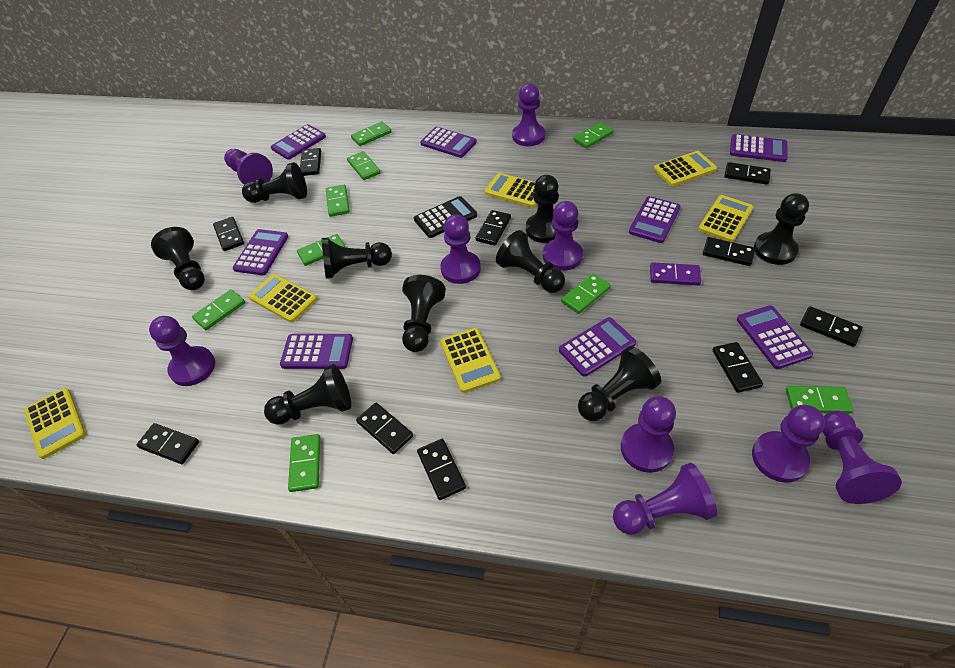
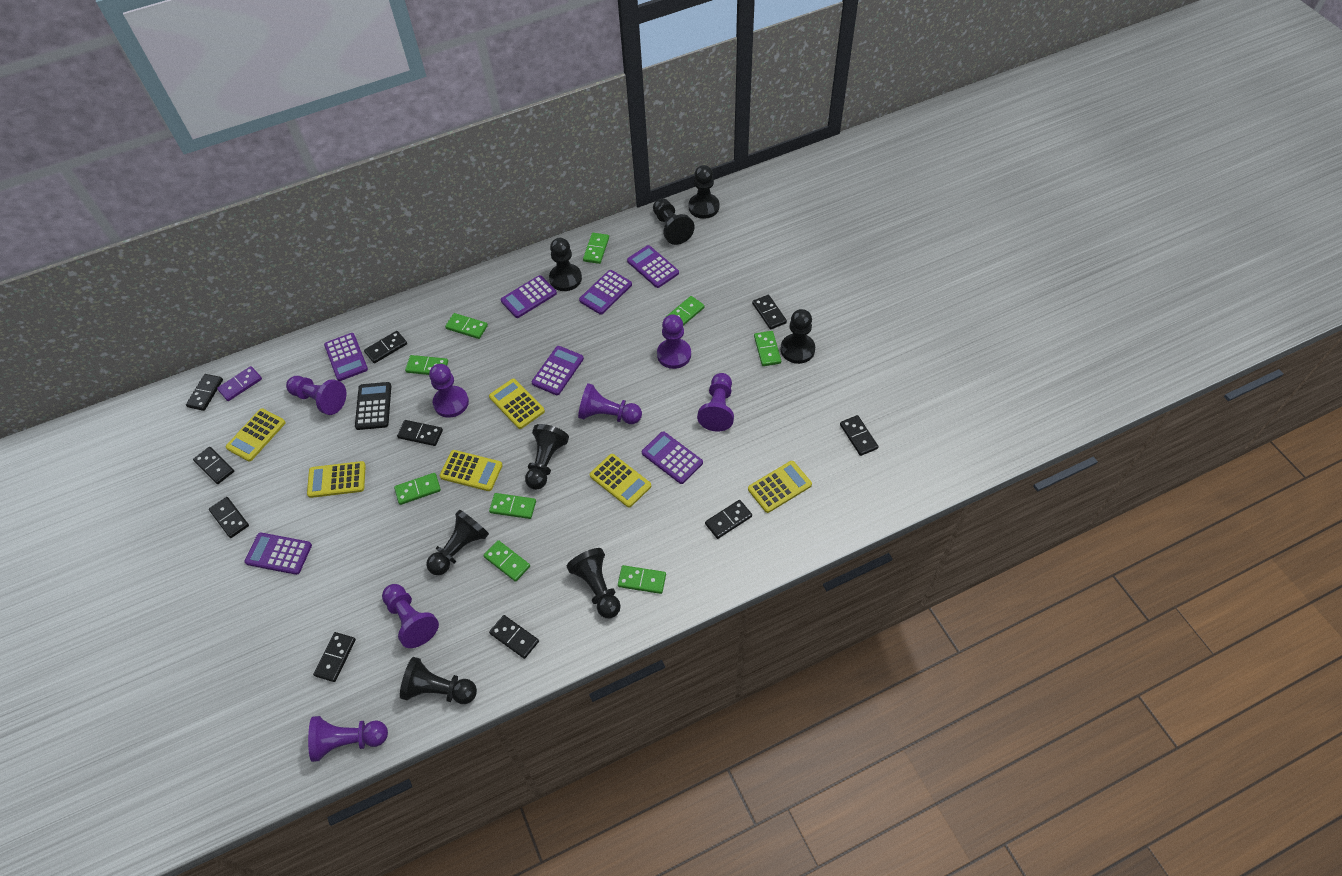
black pawn: [151,227,205,290] [242,162,307,203] [264,364,351,425] [321,238,392,279] [402,275,446,352] [496,230,565,293] [526,175,559,243] [578,346,661,421] [754,193,809,265] = 9 -> [400,657,477,704] [426,509,489,575] [525,424,569,490] [549,238,582,291] [567,548,621,618] [653,198,695,245] [688,165,719,219] [781,309,815,364] = 8
purple calculator: [233,229,288,275] [271,124,326,160] [280,334,353,369] [420,127,477,158] [559,317,636,377] [629,196,681,243] [730,134,788,162] [737,305,813,369] = 8 -> [244,533,312,575] [324,333,368,381] [501,275,557,318] [532,346,584,395] [579,270,632,315] [627,245,679,288] [642,431,703,484] = 7
purple pawn: [149,316,215,386] [224,149,273,184] [440,214,481,284] [512,83,545,146] [543,201,583,271] [613,463,717,535] [621,396,676,473] [752,405,825,483] [823,411,902,504] = 9 -> [286,376,346,415] [308,716,388,762] [382,584,439,648] [429,364,469,418] [578,383,642,424] [657,314,691,369] [697,373,734,432] = 7

